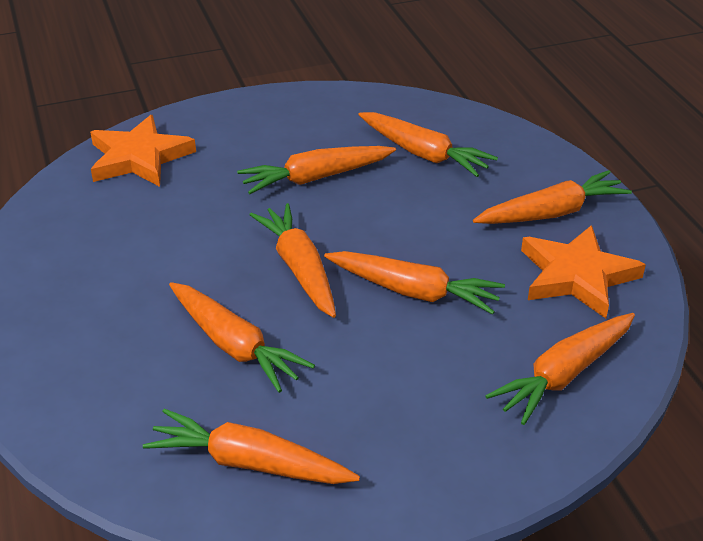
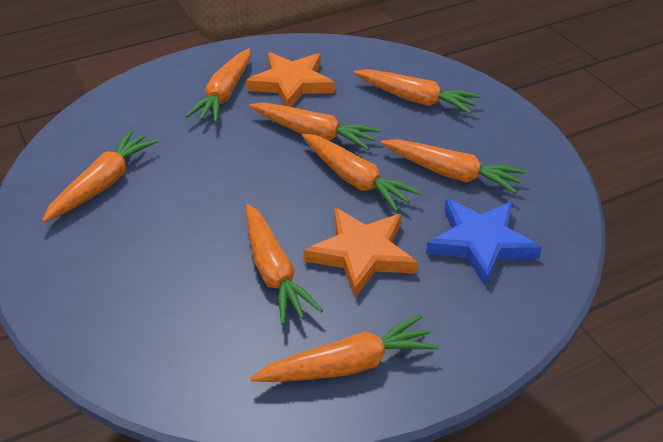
blue star: none = 0 -> [426,199,542,286] = 1

